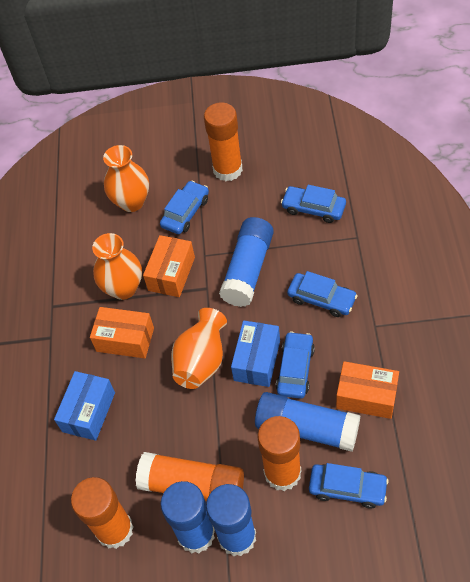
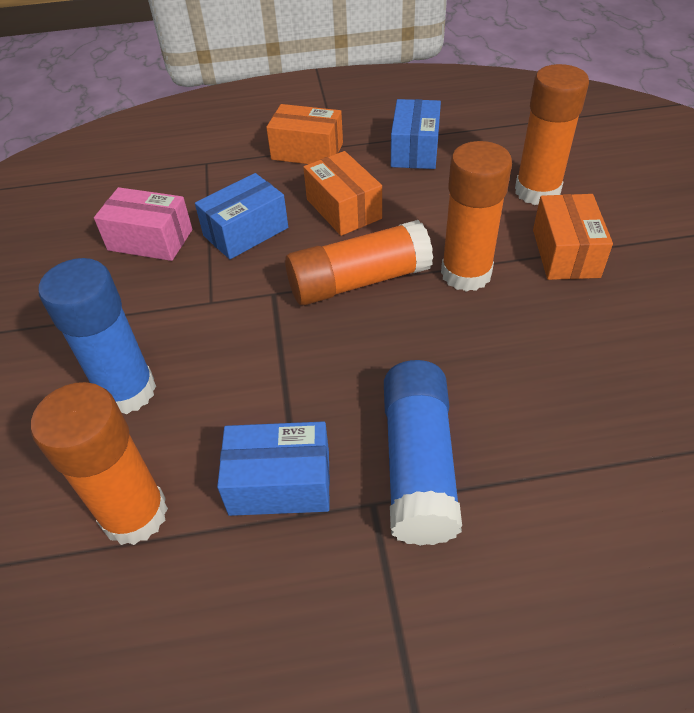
blue box: [54,371,115,441] [231,320,280,387] = 2 -> [195,173,288,259] [217,421,330,516] [391,99,441,169] = 3
blue car: [160,181,209,234] [276,331,315,399] [281,185,346,223] [287,271,358,317] [309,463,389,509] = 5 -> none = 0
blue glue stick: [160,481,215,553] [206,484,256,556] [219,217,274,307] [255,392,361,452] = 4 -> [39,258,156,414] [384,360,462,546] = 2
orange vase: [92,233,142,300] [103,145,149,212] [171,308,227,389] = 3 -> none = 0
pink box: none = 0 -> [94,187,192,261] = 1

